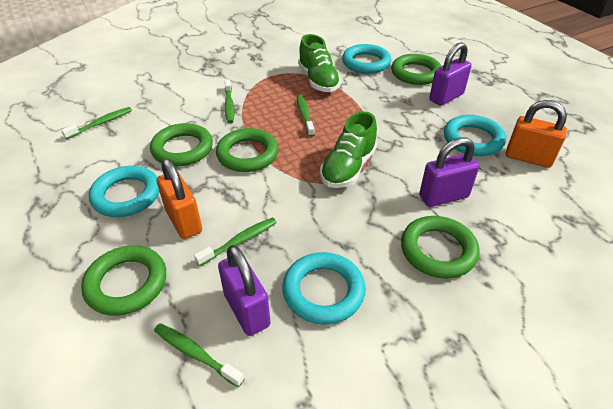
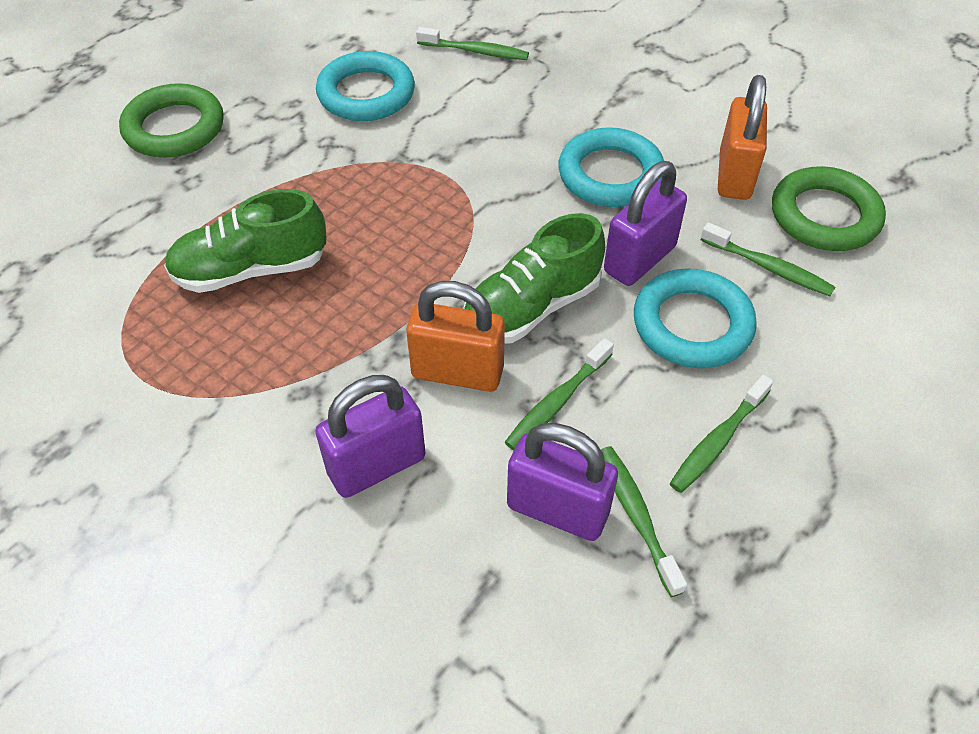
green ring: [81,245,166,316] [150,123,213,166] [216,128,279,172] [391,54,441,85] [401,216,480,279] = 5 -> [119,83,224,158] [772,166,886,251] = 2
turquoise ring: [89,166,159,217] [282,252,366,325] [342,44,391,74] [444,115,506,156] = 4 -> [316,51,415,121] [558,127,664,207] [634,268,757,368] = 3

